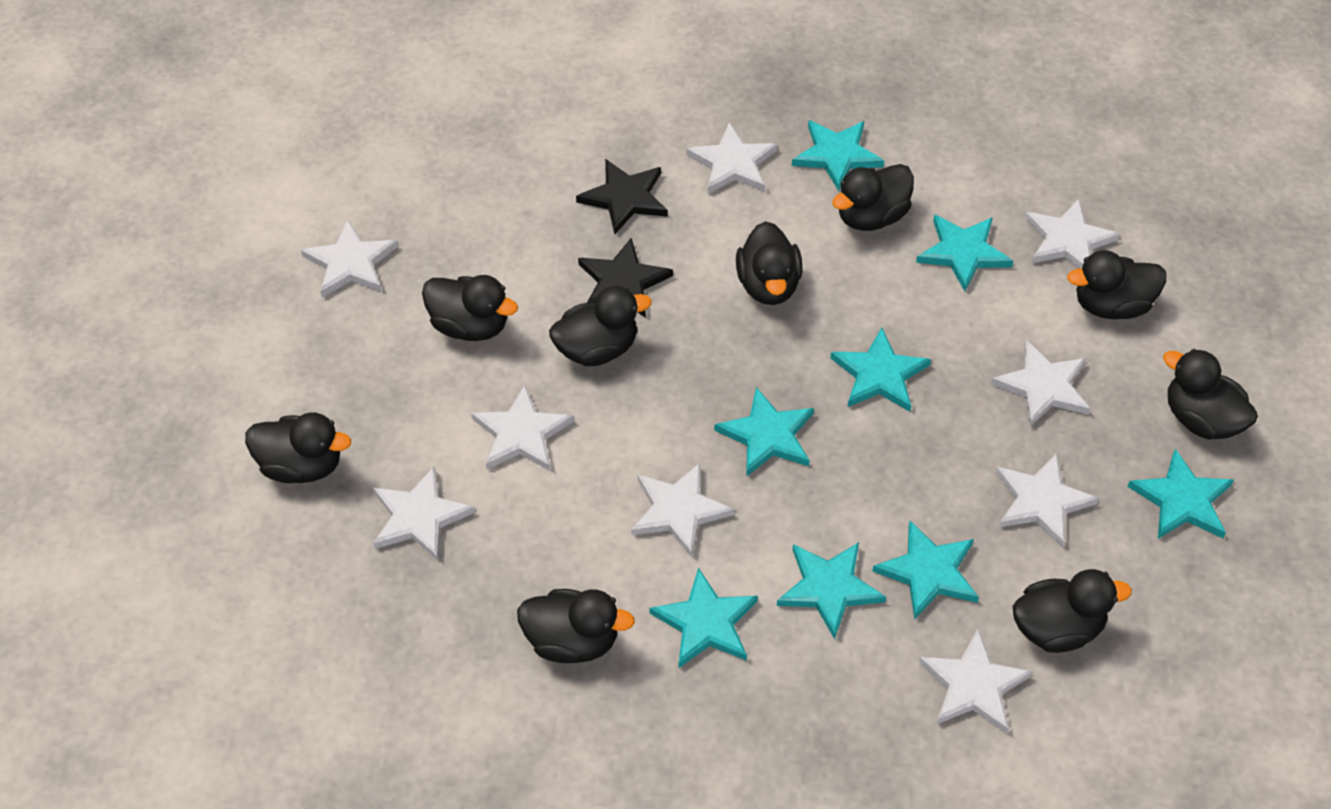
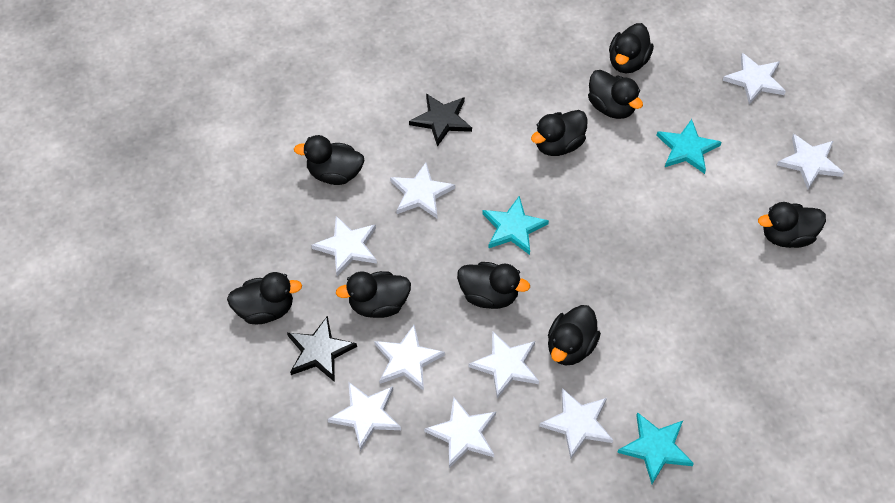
turquoise star: [649,567,758,668] [714,387,814,477] [777,542,886,639] [792,120,884,191] [830,328,931,412] [872,521,979,620] [916,214,1013,291] [1127,449,1234,539] = 8 -> [482,196,549,255] [617,412,694,484] [656,119,722,174] = 3

